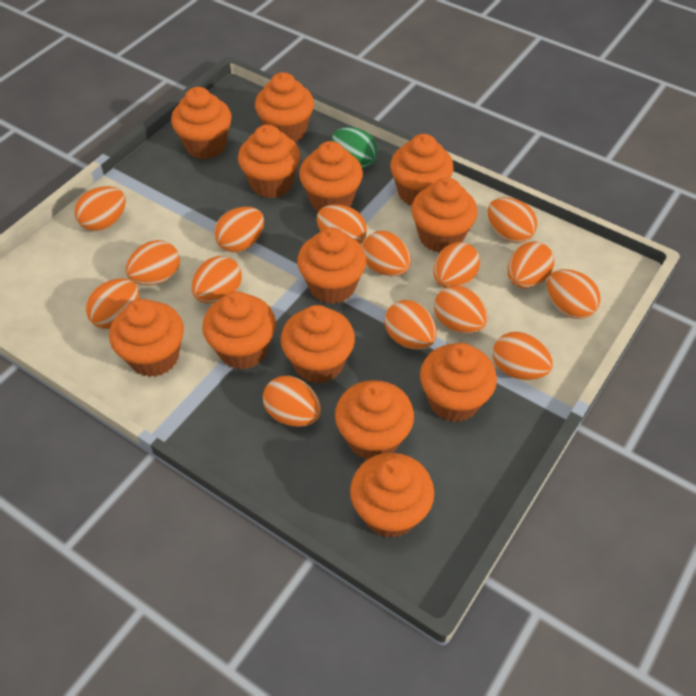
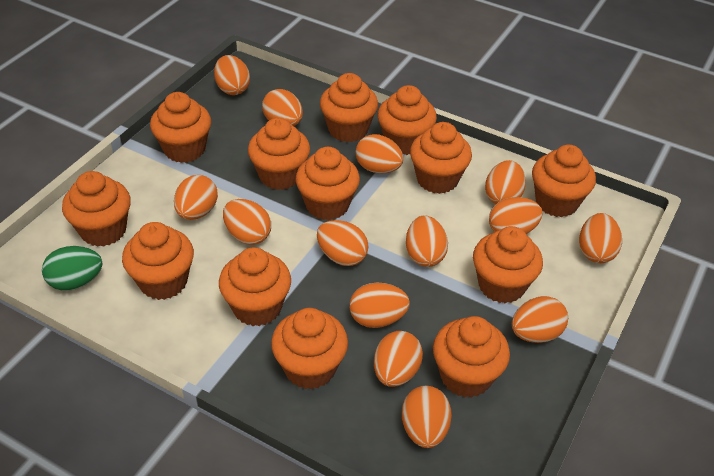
orange egg: [74,186,126,231] [86,278,139,329] [126,240,180,285] [191,256,242,304] [214,207,264,253] [263,376,321,427] [317,204,367,244] [362,231,411,276] [385,300,436,350] [433,242,480,288] [434,285,488,333] [488,197,537,243] [493,332,553,380] [508,242,554,288] [547,269,601,319] = 15 -> [174,175,218,220] [214,55,250,95] [223,199,271,245] [262,89,303,126] [317,220,369,266] [350,283,410,328] [356,134,403,173] [374,331,423,387] [402,386,452,448] [406,216,448,267] [485,160,526,204] [489,197,543,234] [512,296,568,343] [579,213,622,263] = 14

